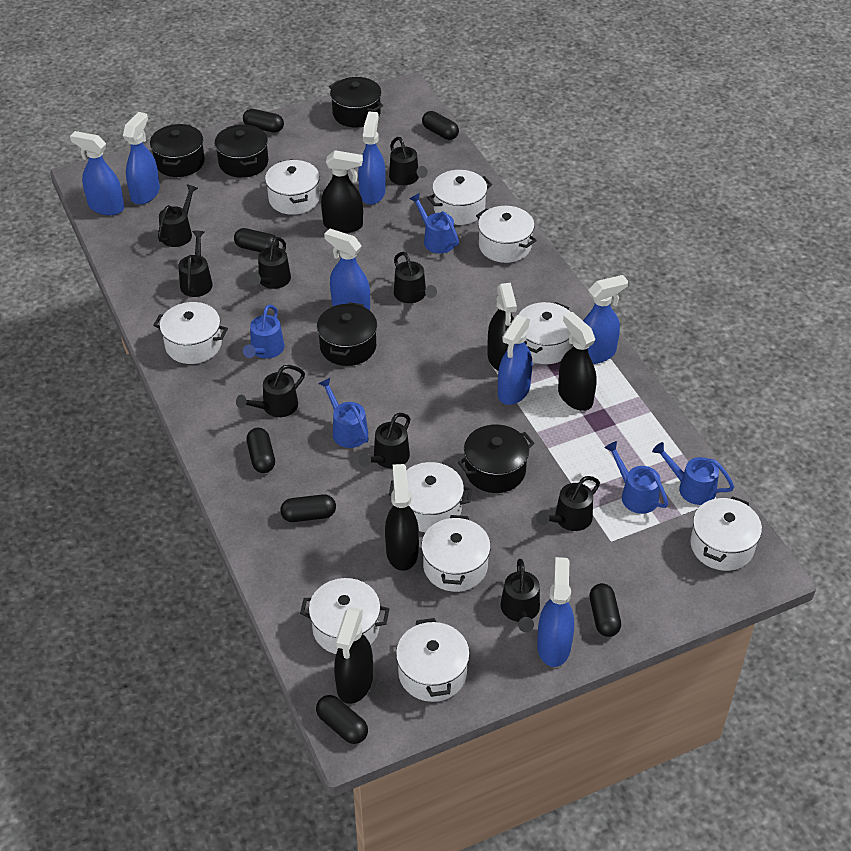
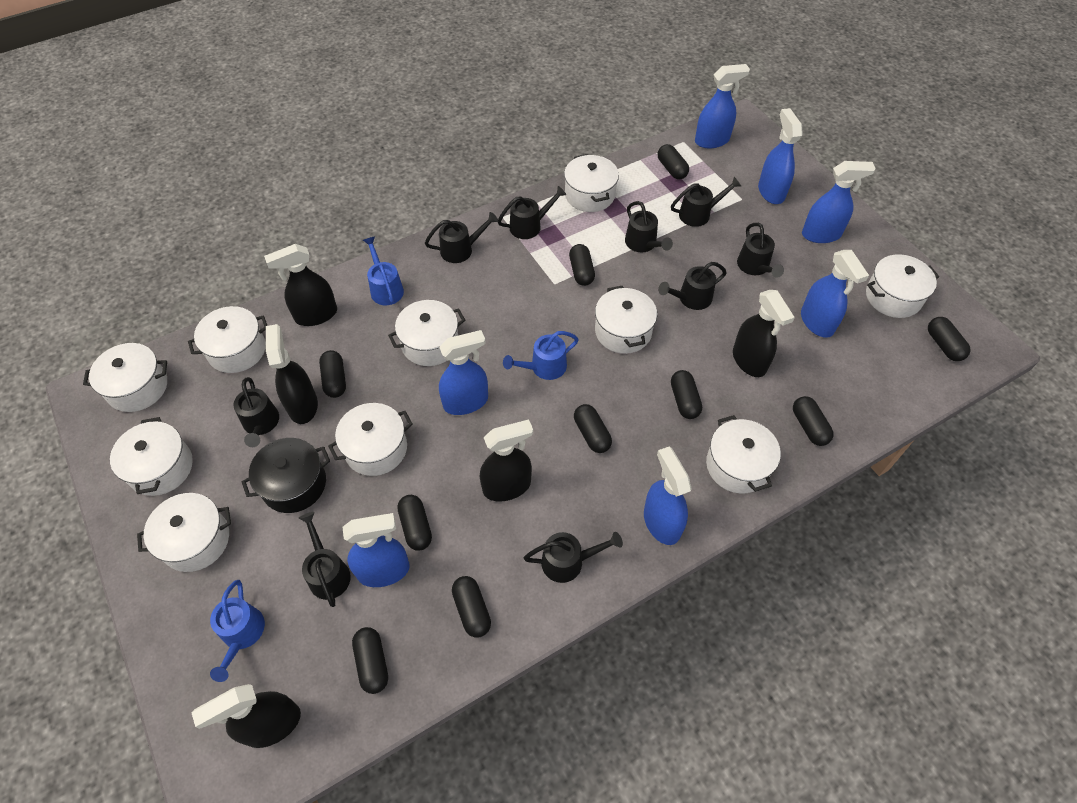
black capsule: [234,228,279,252] [243,109,284,133] [247,428,275,473] [280,494,336,522] [316,695,368,744] [422,111,459,140] [589,583,621,637] = 7 -> [319,350,346,398] [352,627,388,694] [397,495,432,551] [452,576,491,637] [569,244,595,286] [574,404,612,453] [658,144,689,180] [671,370,702,419] [793,396,834,446] [928,317,970,361] = 10
black pot: [150,124,205,177] [215,124,268,178] [317,302,377,366] [329,77,383,127] [458,424,534,493] = 5 -> [242,438,330,513] = 1
blue watering can: [243,305,284,359] [318,378,369,448] [409,193,459,254] [604,441,668,514] [652,442,734,505] = 5 -> [210,580,265,682] [363,237,404,305] [503,331,579,380] = 3

